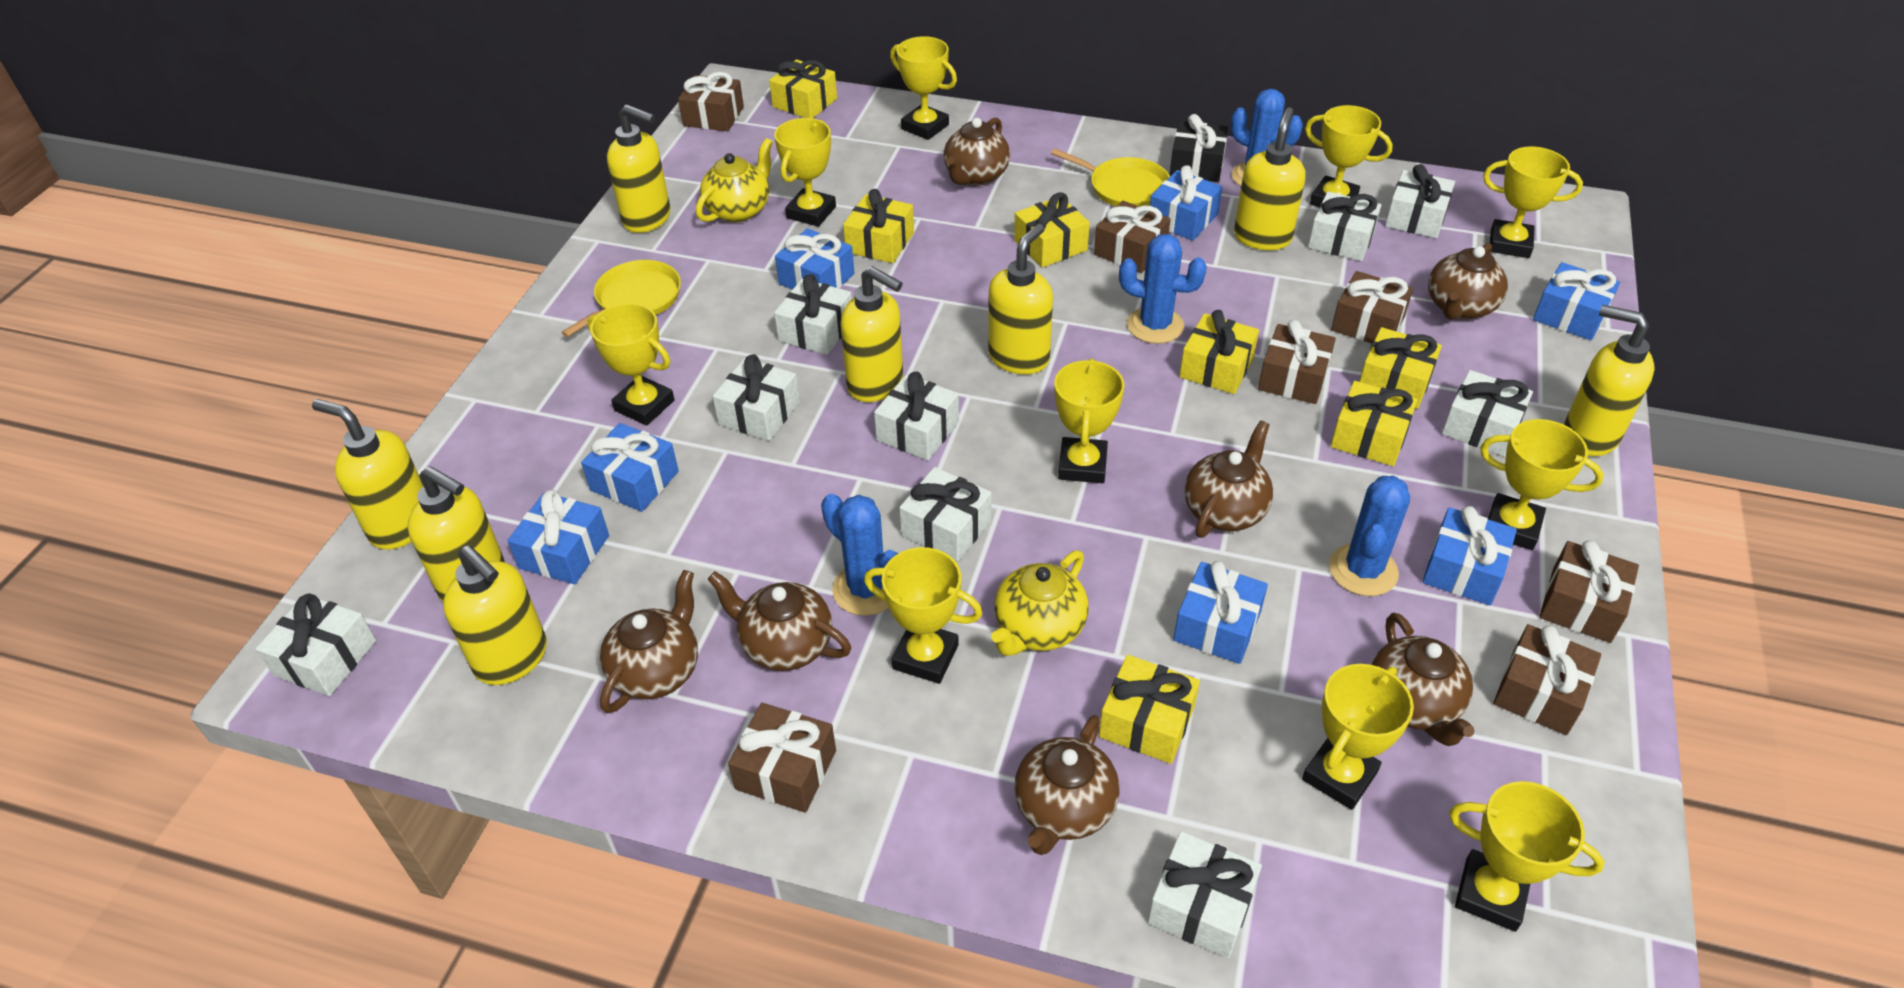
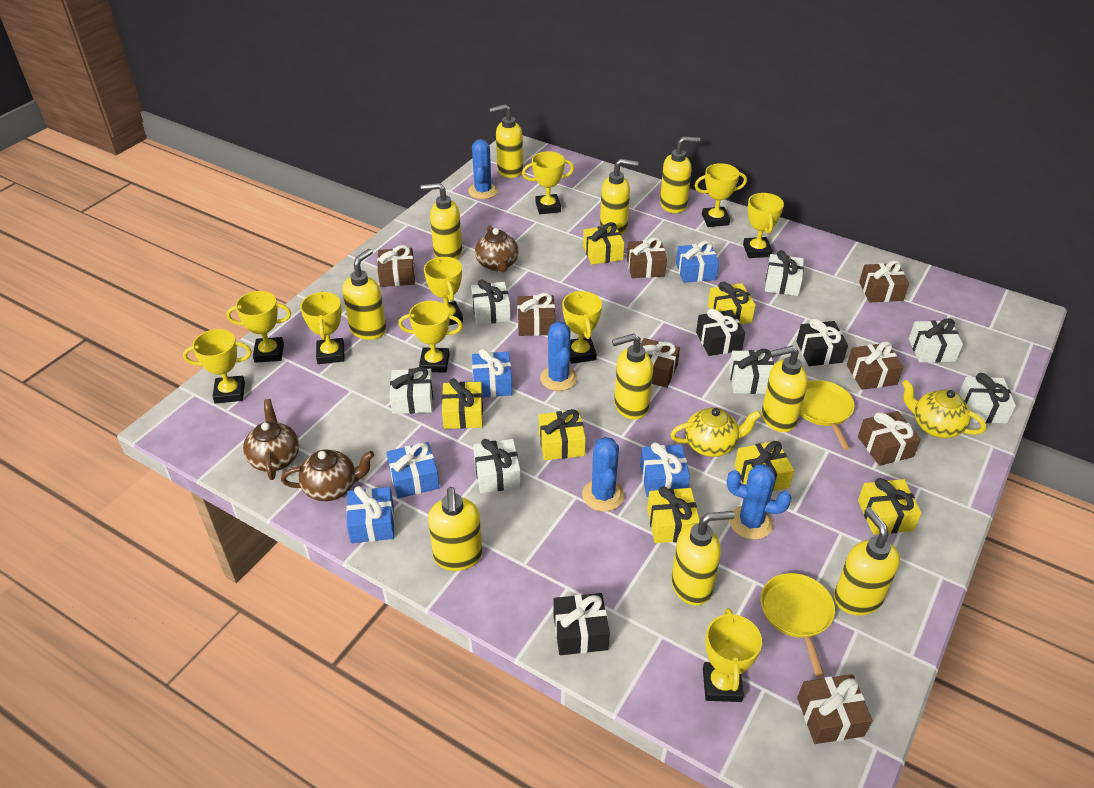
black gift: [1170,114,1228,182] = 1 -> [553,593,610,655] [696,309,745,356] [796,319,848,366] = 3
blue gift: [507,490,609,584] [581,423,679,512] [775,228,854,290] [1150,165,1222,241] [1173,561,1268,664] [1422,506,1517,605] [1533,262,1620,340] = 7 -> [346,486,395,543] [387,442,440,498] [472,349,512,398] [640,442,690,497] [676,241,719,283] = 5
brown gift: [678,72,744,131] [728,703,836,813] [1094,201,1171,273] [1258,320,1336,404] [1331,271,1413,343] [1493,624,1601,735] [1539,540,1639,643] = 7 -> [377,245,415,287] [517,293,555,336] [627,237,667,278] [640,338,680,388] [797,674,873,744] [847,341,903,390] [858,411,921,466] [859,260,909,302] = 8
brown teapot: [600,570,698,713] [707,571,851,671] [944,118,1010,186] [1014,715,1119,855] [1184,421,1273,538] [1371,613,1475,746] [1428,243,1508,320] = 7 -> [243,399,299,480] [281,449,374,501] [475,226,519,272] = 3
white gift: [256,593,376,696] [713,354,800,441] [774,274,852,355] [874,372,959,460] [899,467,992,562] [1148,831,1262,959] [1308,192,1382,261] [1385,164,1455,238] [1442,370,1533,457] = 9 -> [390,367,433,414] [471,279,511,325] [473,439,521,493] [729,349,774,394] [765,250,804,296] [909,318,963,363] [959,373,1016,423] = 7
yellow soap dispenser: [312,399,423,550] [407,466,505,601] [443,545,547,685] [607,104,671,233] [840,266,903,402] [988,224,1053,374] [1234,107,1305,250] [1564,305,1654,456] = 8 -> [342,249,386,340] [421,183,462,259] [428,487,482,571] [489,104,523,178] [600,159,638,235] [612,333,653,420] [660,136,700,213] [671,511,735,606] [762,345,808,432] [834,507,900,615] = 10

